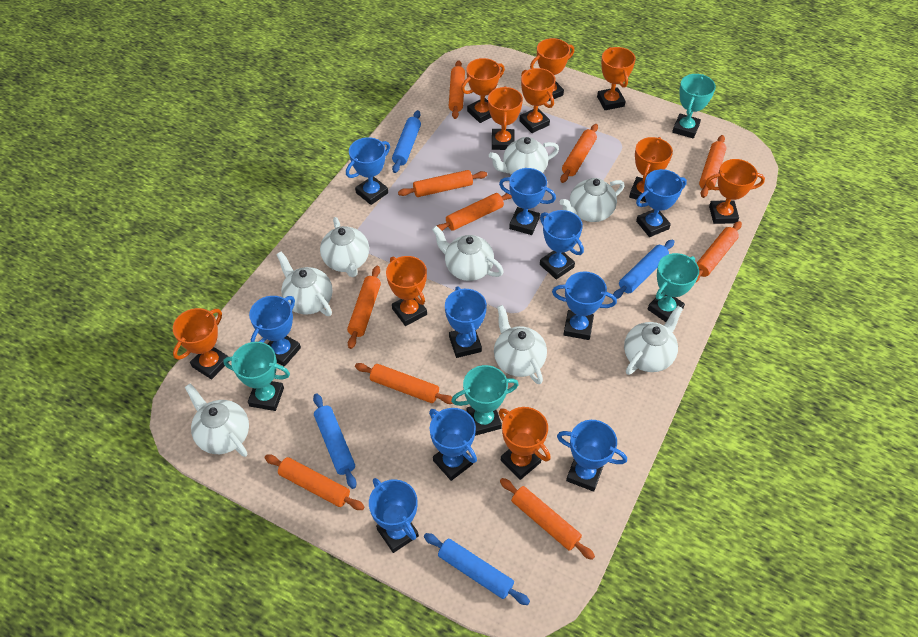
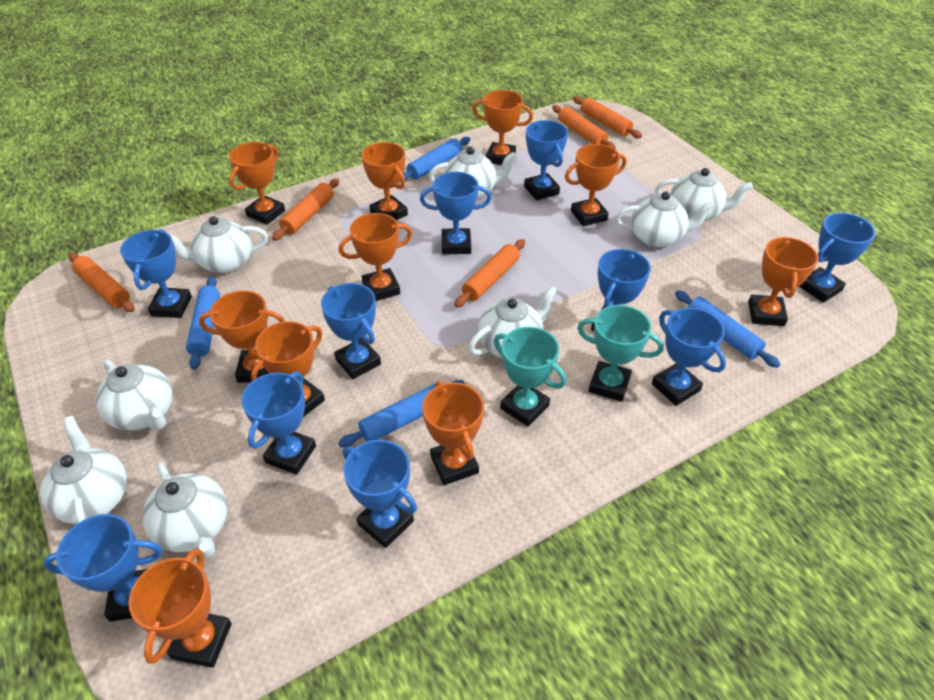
orange rolling pin: [265,454,365,510] [347,266,381,349] [355,363,453,404] [398,170,487,197] [437,193,512,231] [449,60,465,119] [500,478,595,560] [560,124,598,183] [695,221,742,283] [699,135,726,198] = 10 -> [69,253,135,312] [272,178,339,241] [454,239,525,308] [552,105,616,149] [573,96,642,139] = 5
turquoise trophy: [223,342,290,411] [451,365,519,436] [648,253,699,322] [672,74,716,139] = 4 -> [494,327,566,427] [577,305,664,402] = 2

